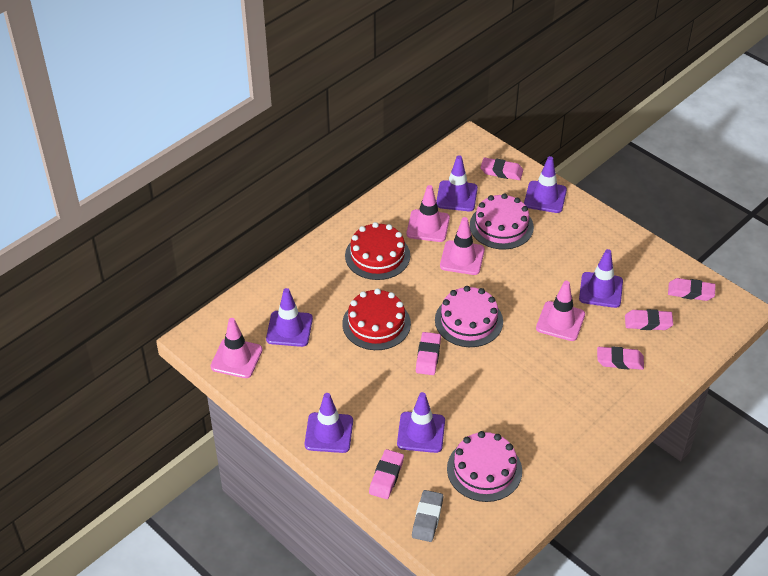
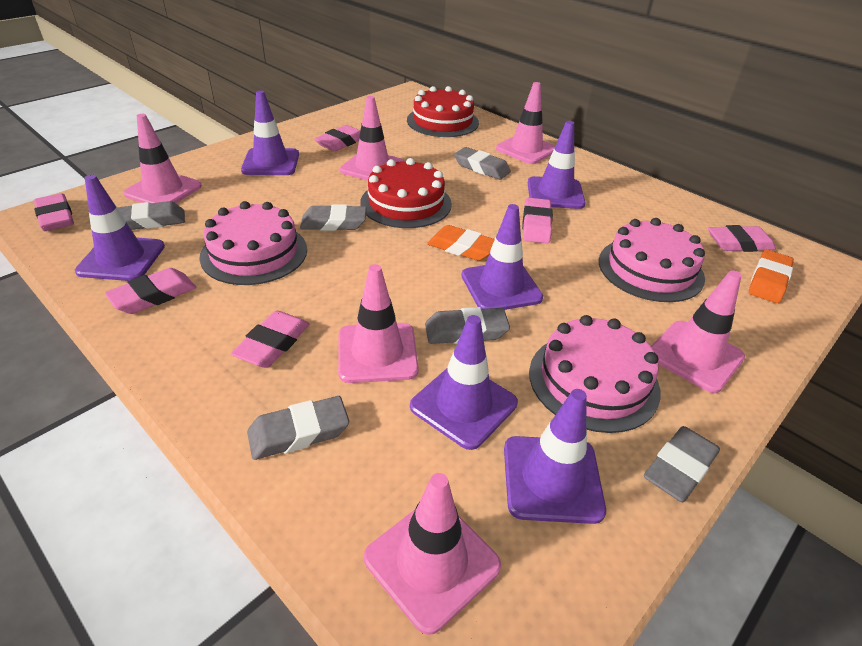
grey eraser: [412,490,443,542] = 1 -> [117,201,185,230] [247,396,349,460] [300,204,367,231] [425,307,510,344] [454,147,511,180] [644,426,720,502] = 6
orange eraser: none = 0 -> [427,225,495,261] [749,250,794,303] = 2
pink traffic cone: [211,318,263,378] [407,185,450,242] [440,217,485,275] [536,281,585,341] = 4 -> [123,114,202,203] [338,264,419,383] [340,96,404,181] [364,473,501,635] [496,82,555,164] [651,270,745,393] = 6

